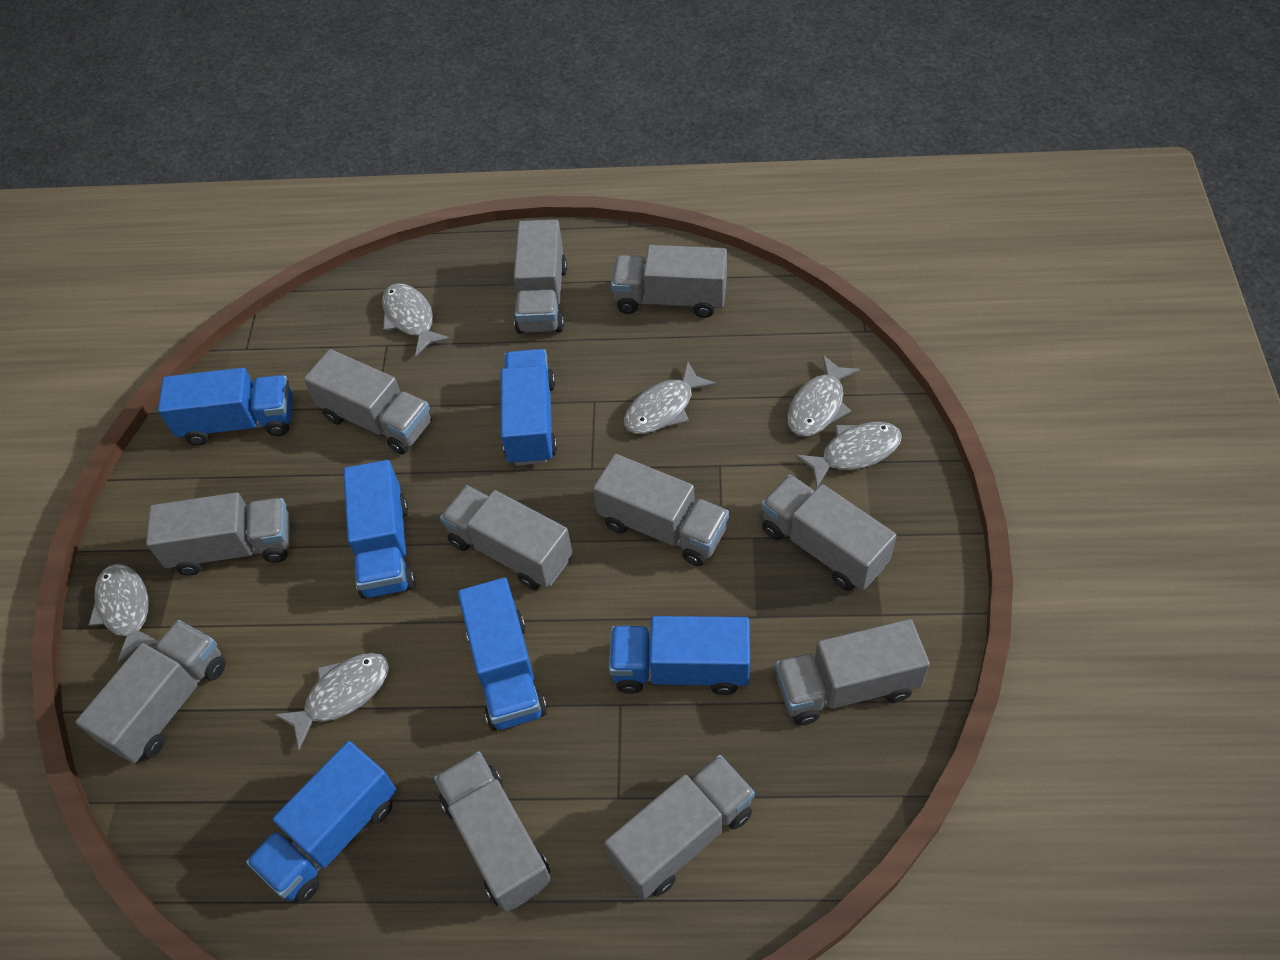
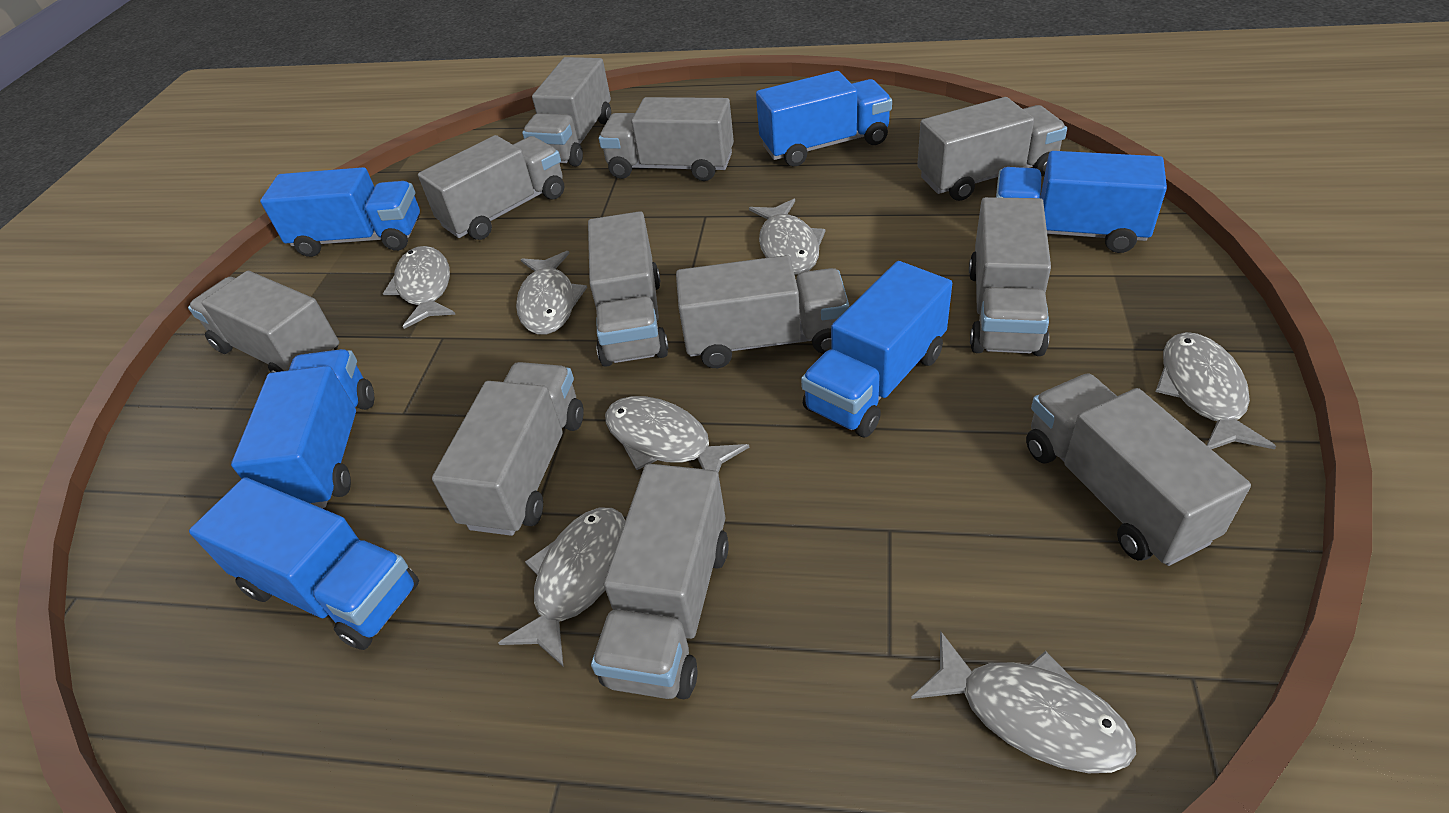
grey fish: [89,564,158,664] [274,653,389,750] [382,283,451,356] [624,362,717,434] [787,355,861,437] [795,422,902,487] = 6 -> [383,246,456,329] [498,507,625,666] [516,251,587,334] [605,396,749,473] [749,199,825,275] [911,631,1136,773] [1155,332,1276,449] = 7

